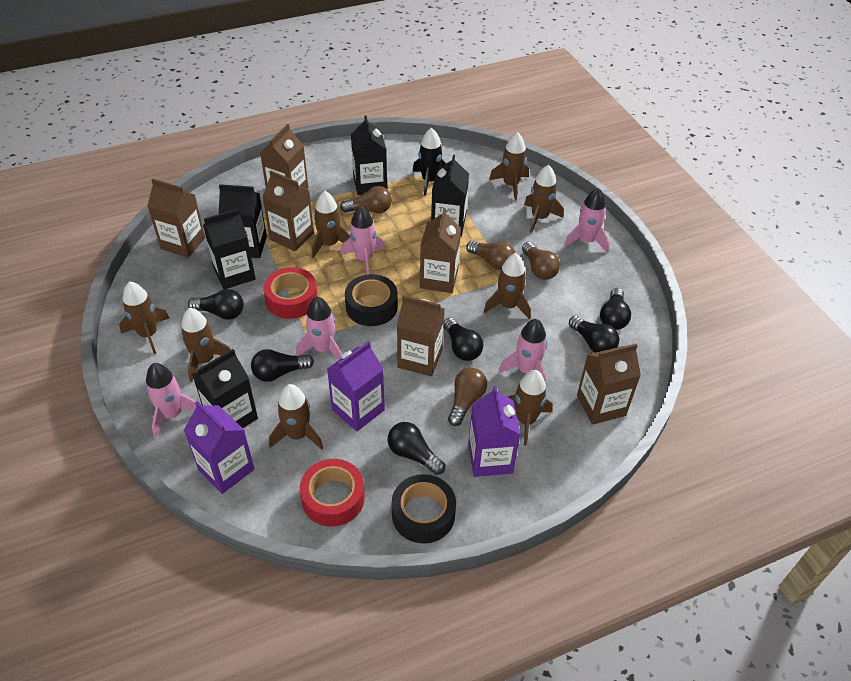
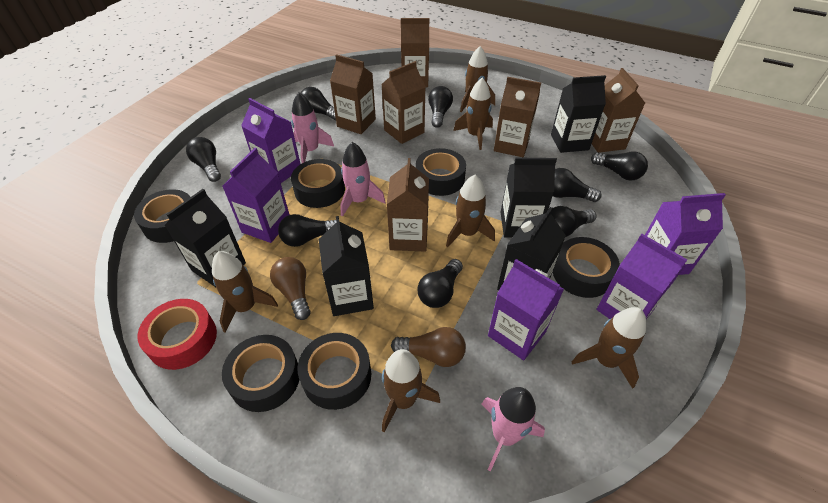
black light bulb: [188,289,244,320] [251,349,314,382] [388,422,445,475] [444,318,483,361] [569,316,619,353] [600,288,631,330] = 6 -> [186,137,221,182] [278,214,336,247] [301,87,336,120] [417,259,463,308] [428,86,453,128] [551,206,597,237] [553,168,602,202] [591,151,648,180] = 8
black rocket: [413,128,446,196] = 1 -> none = 0
black tape: [345,274,398,326] [392,474,456,544] = 2 -> [134,189,190,243] [222,335,299,412] [291,159,345,208] [298,333,371,410] [416,148,466,196] [553,237,620,298] = 6
brown light bulb: [340,186,392,213] [448,368,487,426] [466,241,515,270] [522,242,560,280] = 4 -> [270,257,311,320] [391,327,466,367] = 2
brown rocket: [119,281,170,354] [181,308,231,382] [269,384,323,449] [312,191,350,258] [483,253,531,320] [489,132,529,200] [508,370,553,446] [524,165,564,233] = 8 -> [212,251,278,333] [382,349,440,433] [446,175,495,248] [453,78,493,150] [460,46,495,112] [572,307,646,389] = 6
pink rocket: [146,363,196,438] [296,296,342,360] [340,206,384,275] [499,319,547,384] [564,188,609,252] = 5 -> [291,93,334,163] [340,142,386,217] [482,387,545,472] = 3
purple carton: [184,401,254,494] [327,341,385,431] [468,386,521,477] = 3 -> [223,148,290,243] [241,98,300,183] [488,259,564,360] [596,234,687,319] [645,193,726,275] = 5
red tape: [263,267,318,319] [300,459,365,527] = 2 -> [138,299,217,370] = 1

